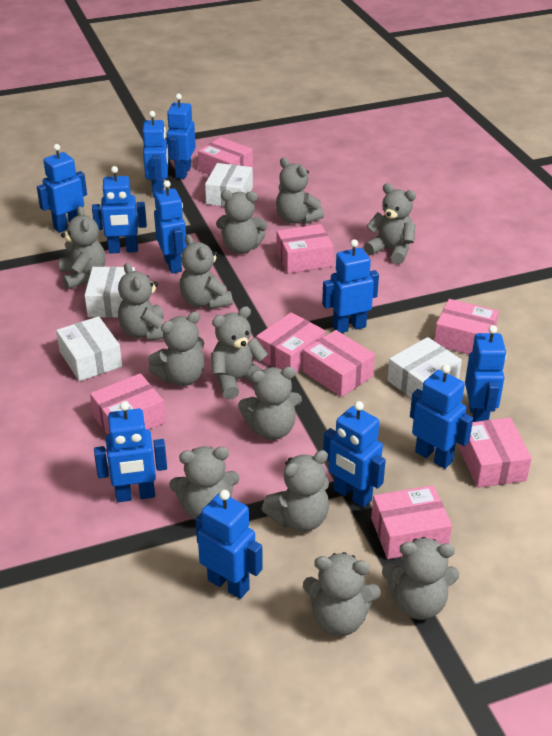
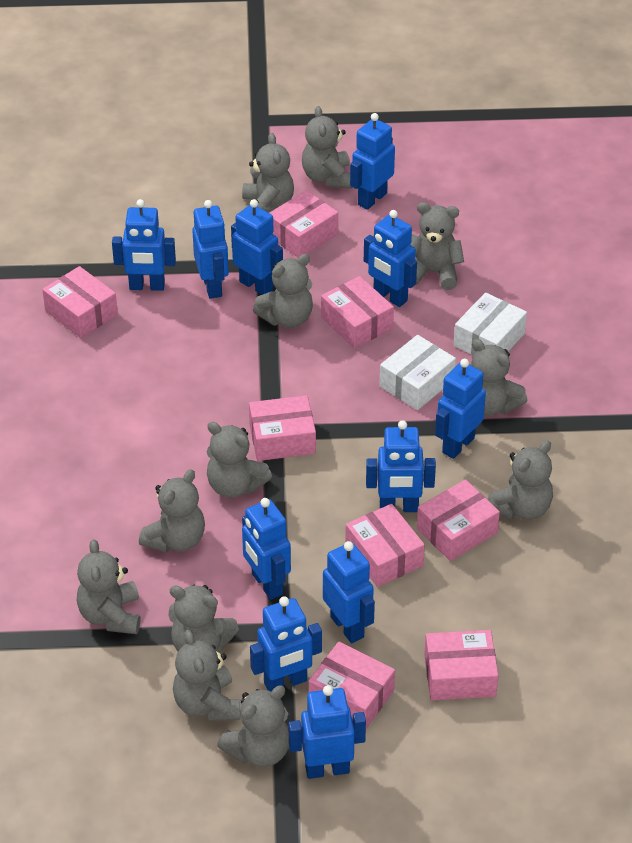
grey teddy bear: [59,206,105,290] [118,262,164,341] [148,312,205,386] [169,446,240,520] [180,235,233,309] [211,306,268,399] [216,190,268,254] [238,367,302,440] [262,450,329,532] [276,158,324,224] [303,552,381,636] [364,183,416,264] [382,537,459,620] = 13 -> [77,539,140,634] [139,469,205,553] [169,585,239,653] [173,630,240,721] [207,422,272,498] [217,686,289,767] [242,133,294,213] [253,254,313,328] [302,106,352,189] [410,202,464,290] [469,339,527,416] [487,440,553,520] = 12
white box: [56,316,122,381] [85,266,135,318] [205,163,253,207] [387,337,462,398] = 4 -> [379,335,456,410] [454,292,527,355] = 2

